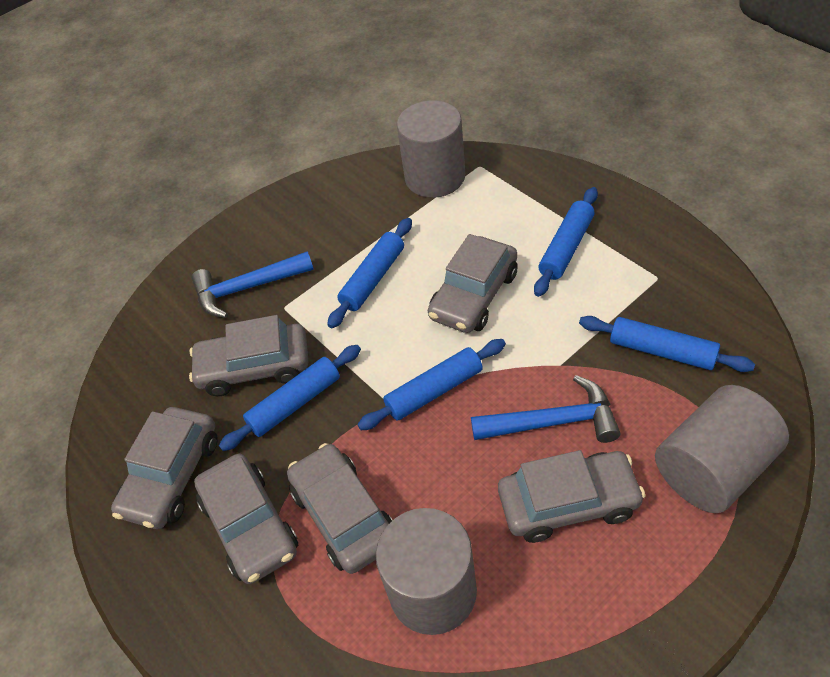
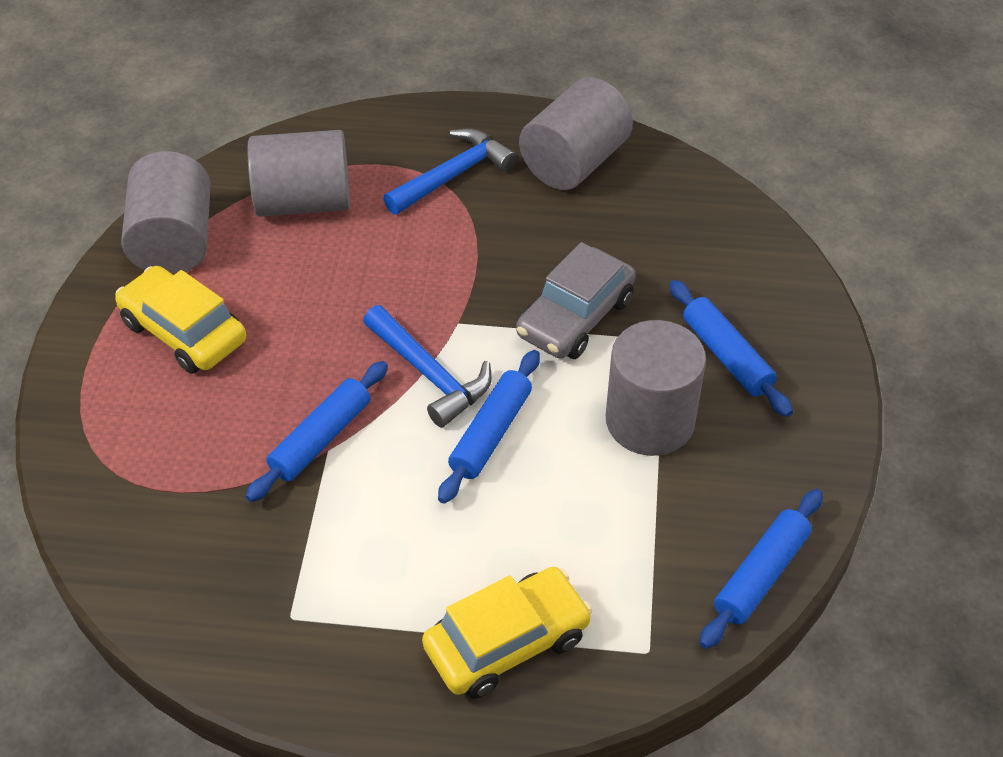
blue rolling pin: [219,345,361,451] [327,218,412,328] [357,339,506,430] [534,187,598,297] [579,316,755,372] = 5 -> [246,361,388,502] [438,350,540,504] [669,280,793,417] [700,489,823,649] = 4
grey car: [111,407,218,529] [189,315,309,396] [194,454,298,584] [287,443,393,574] [428,234,518,333] [498,450,646,543] = 6 -> [516,242,636,359] = 1
grey cylinder: [376,508,477,635] [397,100,465,198] [655,385,789,513] = 3 -> [121,151,211,274] [247,130,350,217] [519,77,633,190] [606,320,706,456] = 4
yellow car: none = 0 -> [115,266,246,374] [422,567,592,699] = 2

